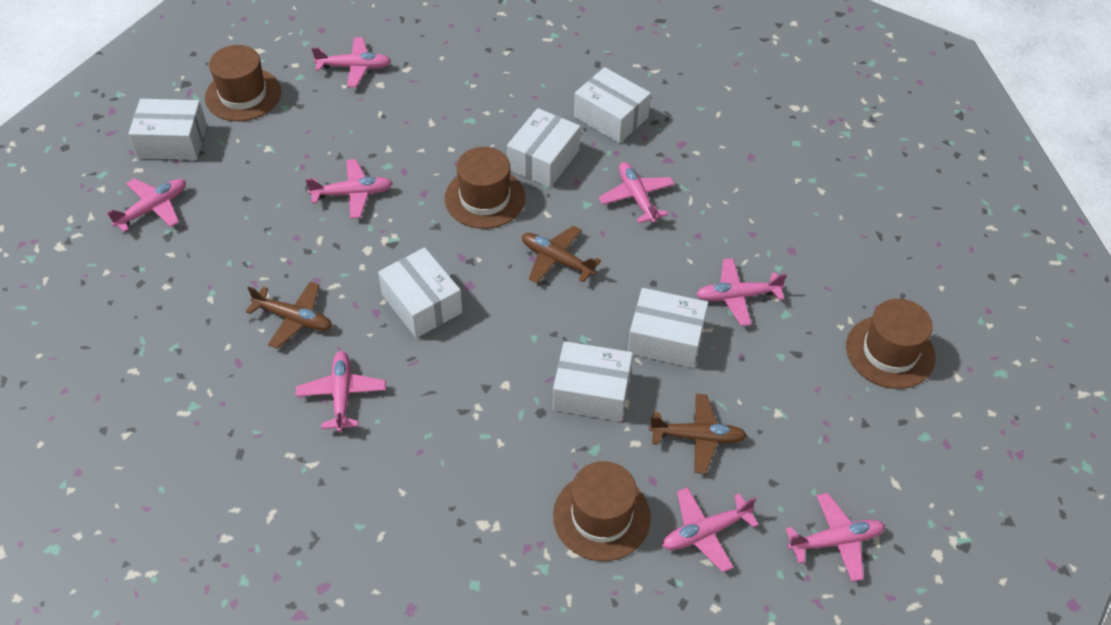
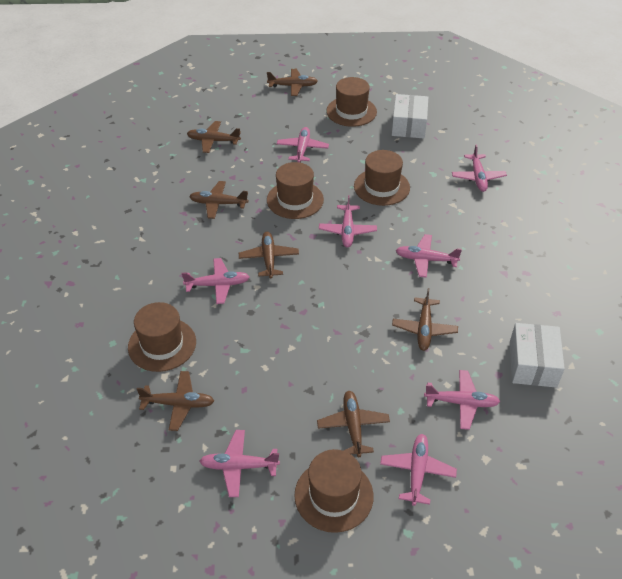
brown hat: [205,45,281,121] [445,147,525,229] [553,461,651,561] [846,299,935,389] = 4 -> [128,302,196,372] [267,162,324,219] [294,449,374,533] [326,77,377,127] [354,150,410,206] = 5
brown plane: [246,281,332,349] [522,226,601,284] [649,394,747,474] = 3 -> [137,371,214,431] [187,121,241,153] [189,181,248,219] [239,232,299,278] [267,69,318,96] [317,391,390,457] [392,288,458,351] = 7
white box: [128,99,207,160] [378,247,462,338] [507,108,581,188] [553,341,633,422] [574,67,651,143] [628,288,708,368] = 6 -> [392,94,428,138] [510,323,565,388] = 2

